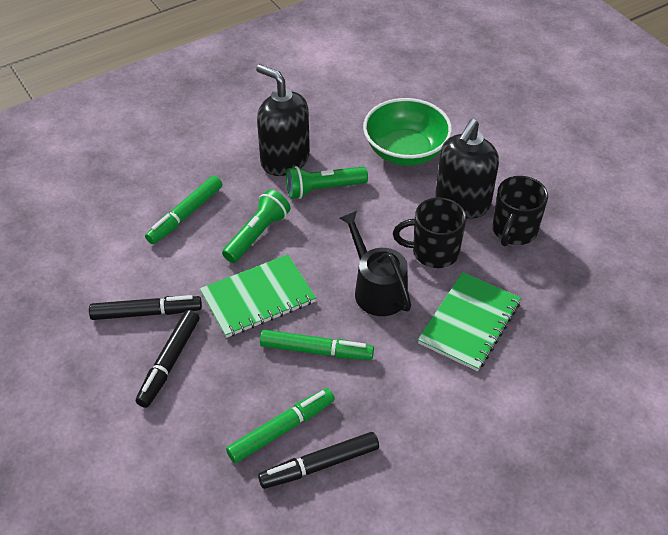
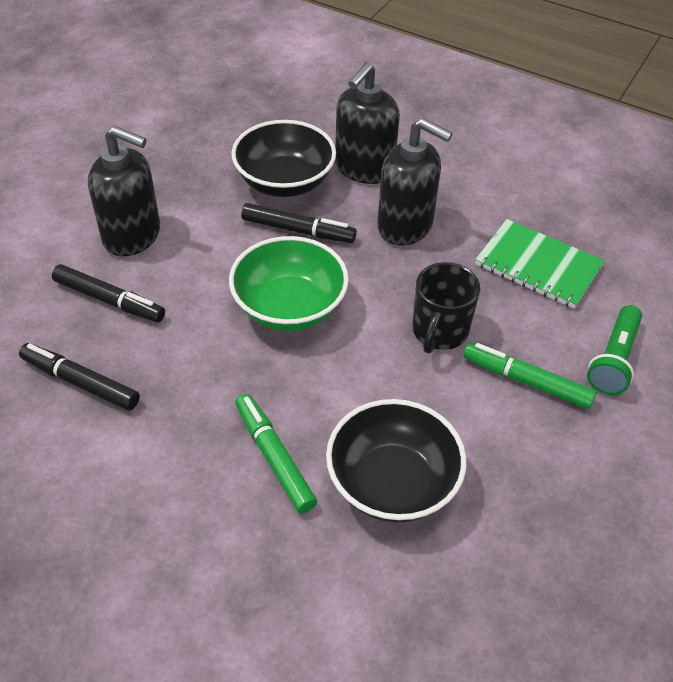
black bowl: none = 0 -> [231,120,336,197] [326,399,467,523] = 2
black mug: [393,197,466,268] [493,176,548,246] = 2 -> [412,262,480,353] = 1
black soap dispenser: [256,64,310,176] [435,119,499,218] = 2 -> [88,126,160,256] [335,62,400,184] [377,118,453,246] = 3
black watering can: [339,211,411,316] = 1 -> none = 0
green flashlight: [222,190,290,263] [286,166,368,199] = 2 -> [587,305,642,395] = 1
green marker: [145,175,222,244] [226,388,335,463] [260,330,374,360] = 3 -> [235,394,317,514] [463,342,597,409] = 2
green notebook: [200,254,316,338] [418,272,521,371] = 2 -> [475,219,605,309] = 1

